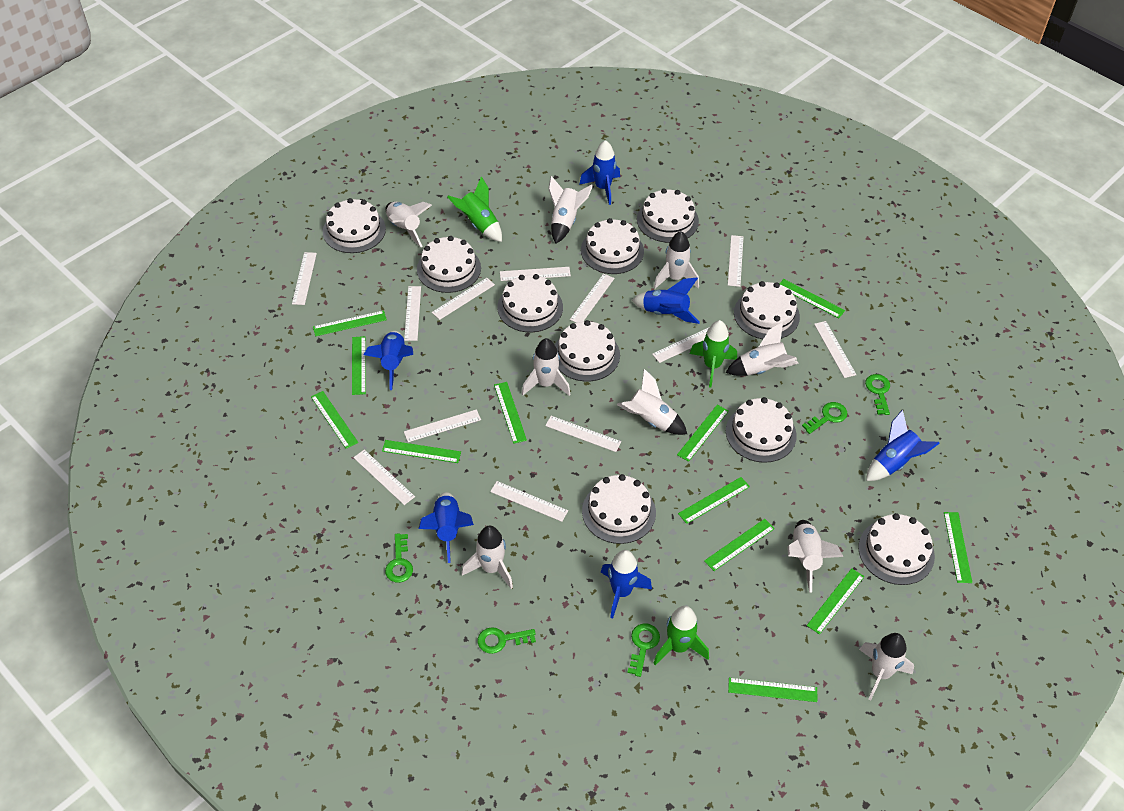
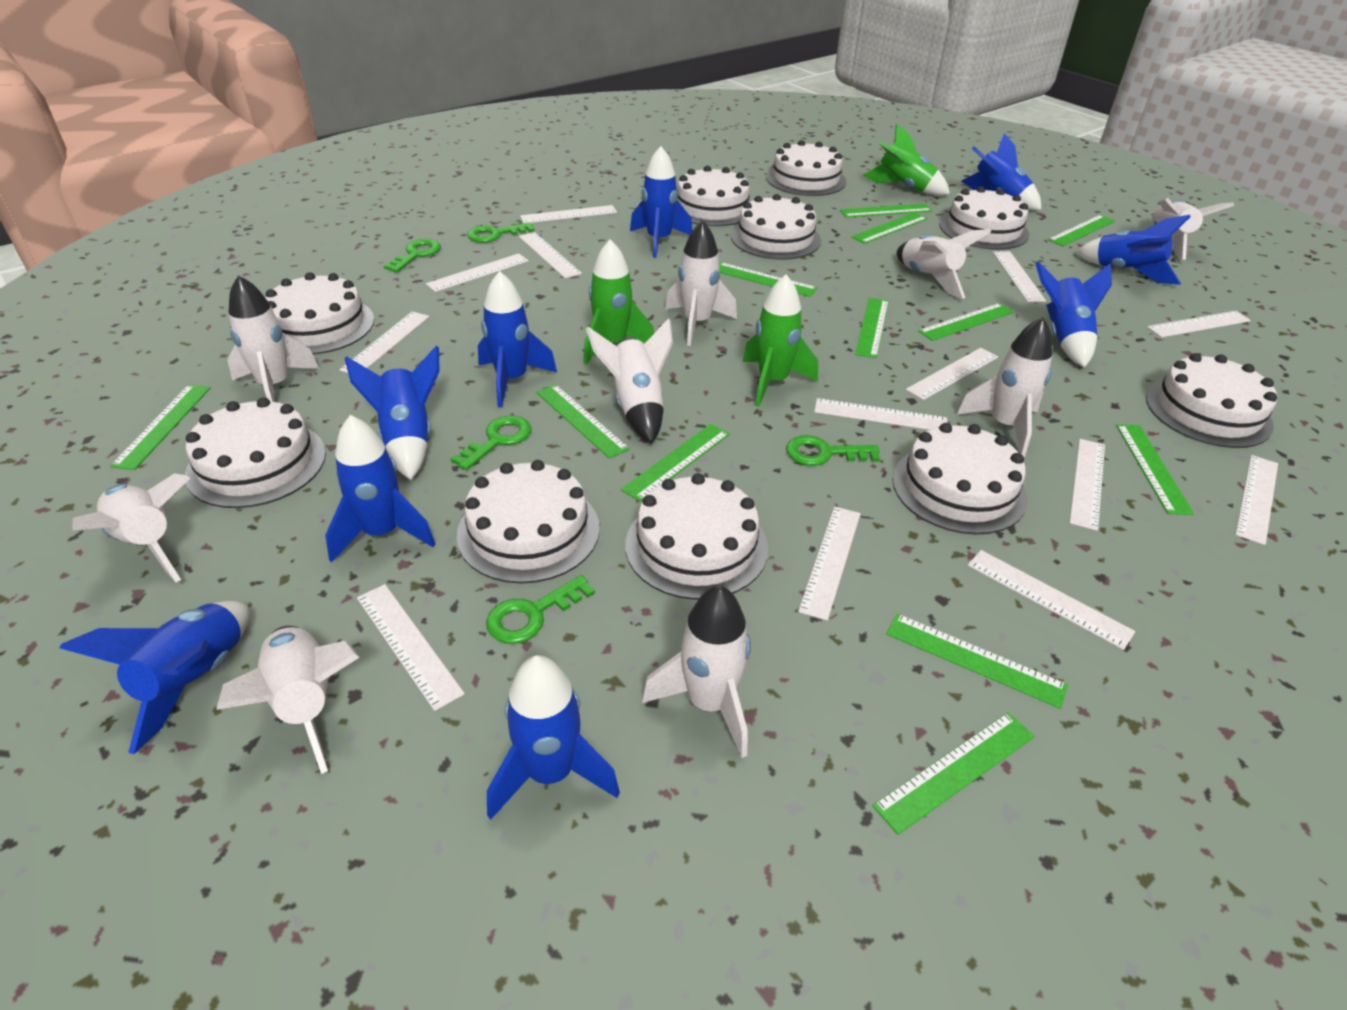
blue rocket: [364,331,413,390] [419,492,474,563] [579,140,620,205] [601,550,652,619] [632,278,700,324] [866,410,940,481] = 6 -> [60,601,249,754] [325,415,435,563] [345,346,440,480] [478,271,557,408] [487,655,620,820] [630,146,693,258] [961,133,1041,210] [1035,261,1112,367] [1075,215,1190,285] = 9
white ruler: [292,252,317,305] [353,450,415,505] [404,286,421,341] [404,409,481,442] [432,278,495,320] [490,481,568,522] [500,267,571,281] [545,416,621,452] [570,274,615,323] [652,327,709,363] [728,235,743,287] [814,321,857,378] = 12 -> [339,312,430,373] [357,584,465,711] [426,253,529,292] [519,232,582,278] [520,205,617,223] [798,507,861,620] [814,398,947,430] [906,348,998,400] [968,550,1135,650] [992,251,1046,302] [1069,439,1105,531] [1147,311,1251,338] [1235,455,1278,545] = 13

